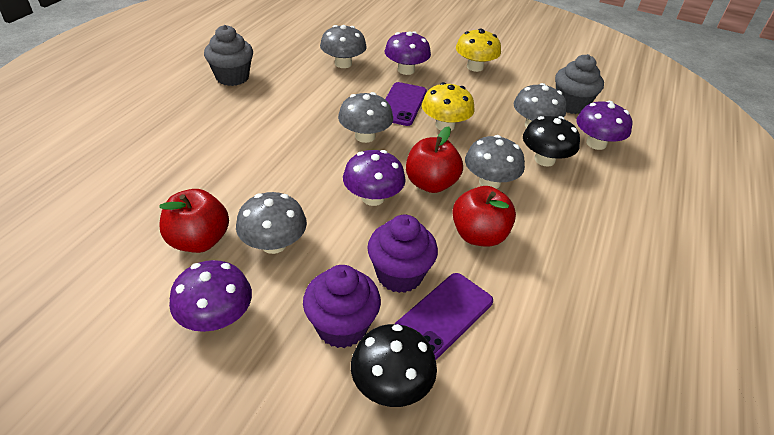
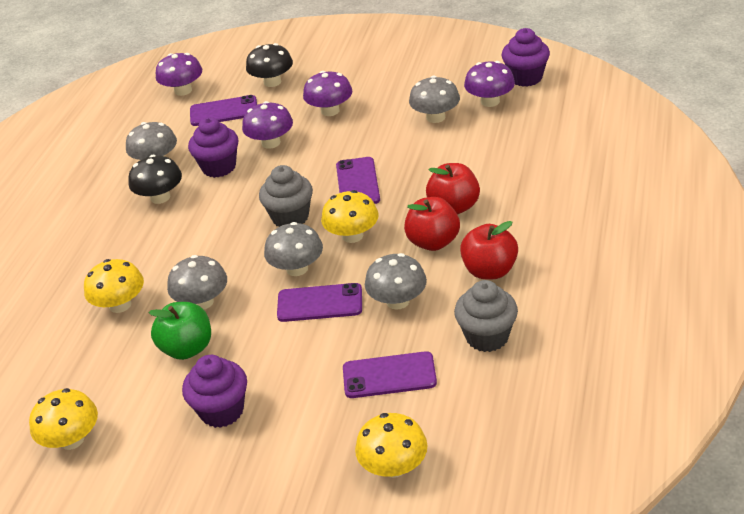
green apple: none = 0 -> [148,302,211,360] = 1
purple cupcake: [303,265,381,348] [367,215,438,293] = 2 -> [182,355,247,428] [188,117,238,178] [502,28,550,87] = 3
purple phone: [385,82,427,126] [395,273,493,360] = 2 -> [190,95,257,126] [277,283,362,322] [336,157,380,204] [343,351,437,398] = 4
yellow mushroom: [422,82,475,131] [456,28,501,72] = 2 -> [29,388,98,450] [84,259,144,313] [321,190,379,243] [355,413,428,478] = 4

